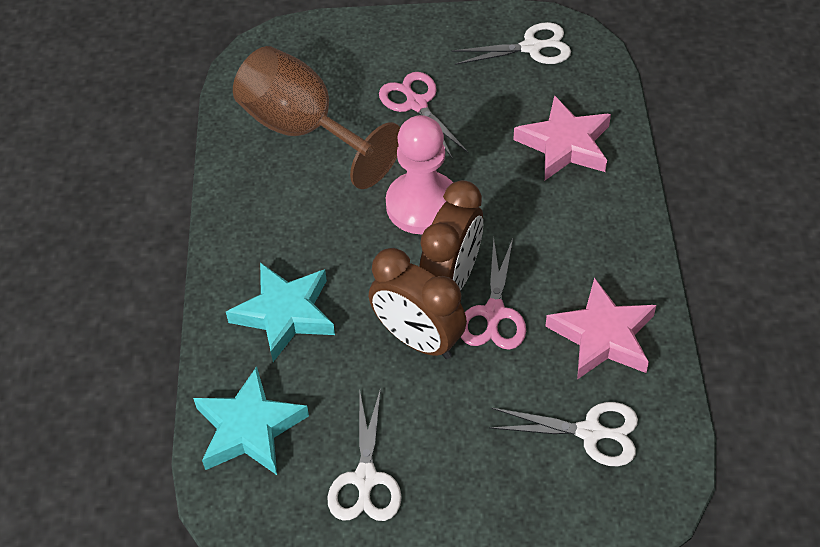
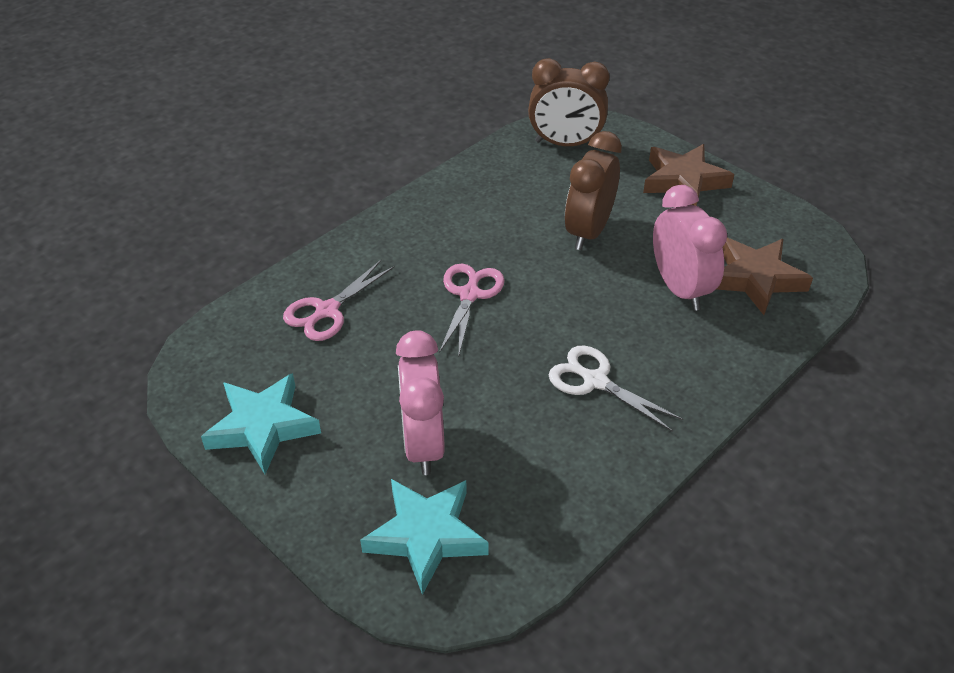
brown goblet: [233,46,400,189] = 1 -> none = 0
brown star: none = 0 -> [643,144,735,206] [717,237,813,315] = 2
pink clock: none = 0 -> [396,330,445,475] [653,185,727,311] = 2
pink pawn: [386,115,453,235] = 1 -> none = 0
pink star: [513,95,611,180] [545,278,656,380] = 2 -> none = 0
white scissors: [327,388,402,521] [451,22,571,65] [489,402,638,466] = 3 -> [549,345,683,432] = 1

